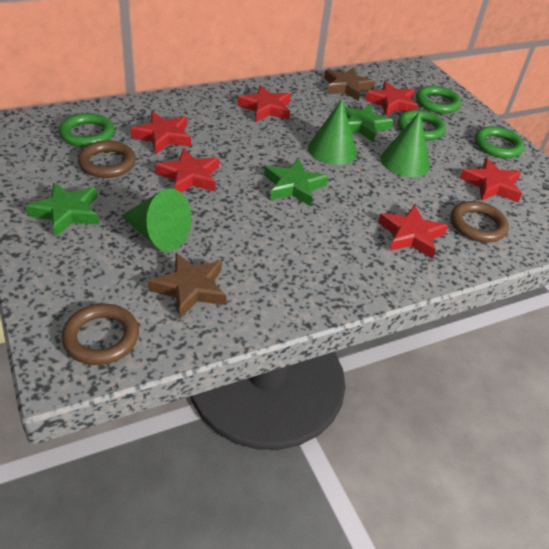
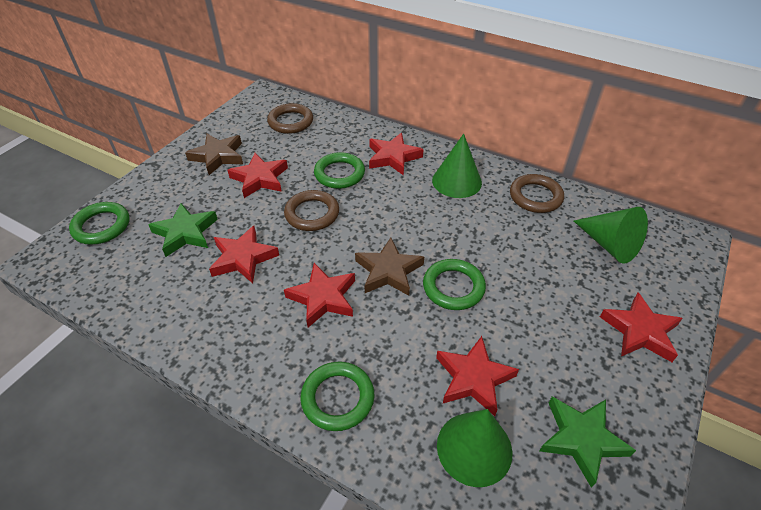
green star: [25,183,99,237] [264,159,328,206] [344,104,393,143] = 3 -> [148,203,218,257] [540,396,636,488] = 2

